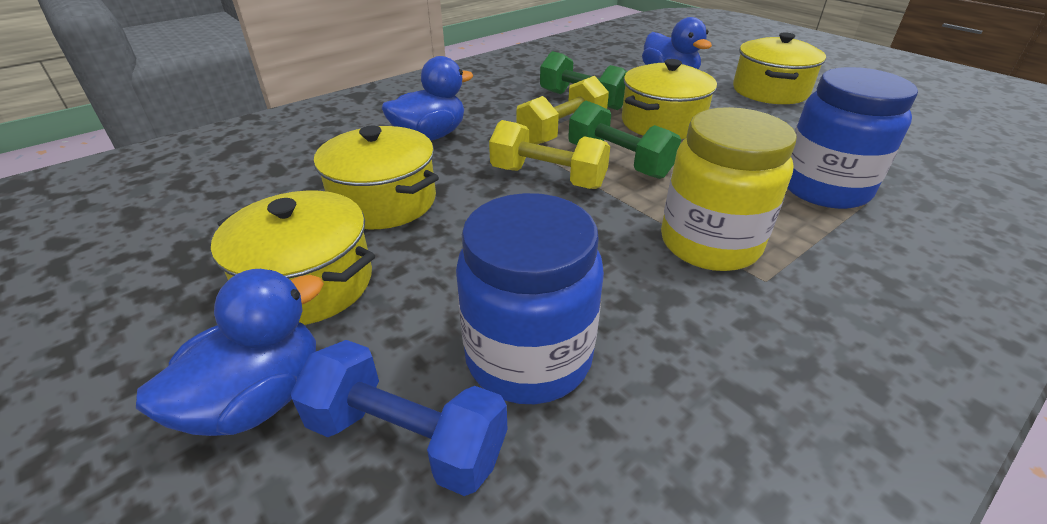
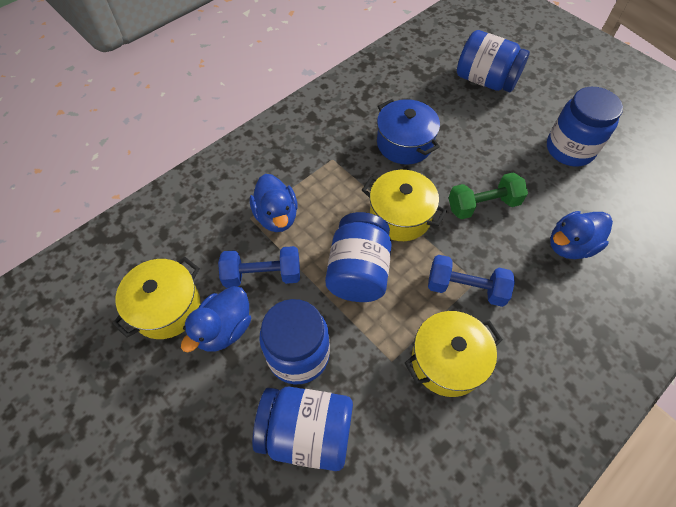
blue dumbbell: [290,340,507,496] = 1 -> [218,246,300,288] [428,255,515,307] = 2
blue jar: [456,193,604,404] [787,67,918,209] = 2 -> [252,387,353,471] [259,299,330,384] [325,212,392,302] [457,30,530,93] [547,87,623,166] = 5
blue pot: none = 0 -> [377,99,440,165] = 1
green dumbbell: [540,51,627,110] [568,101,681,179] = 2 -> [449,172,528,219] = 1
yellow dumbbell: [489,120,610,189] [516,76,609,144] = 2 -> none = 0
yellow jar: [661,107,797,271] = 1 -> none = 0
yellow pot: [211,191,375,325] [314,126,439,229] [622,59,717,139] [733,33,826,104] = 4 -> [112,257,201,339] [362,170,447,241] [405,311,503,397] = 3

